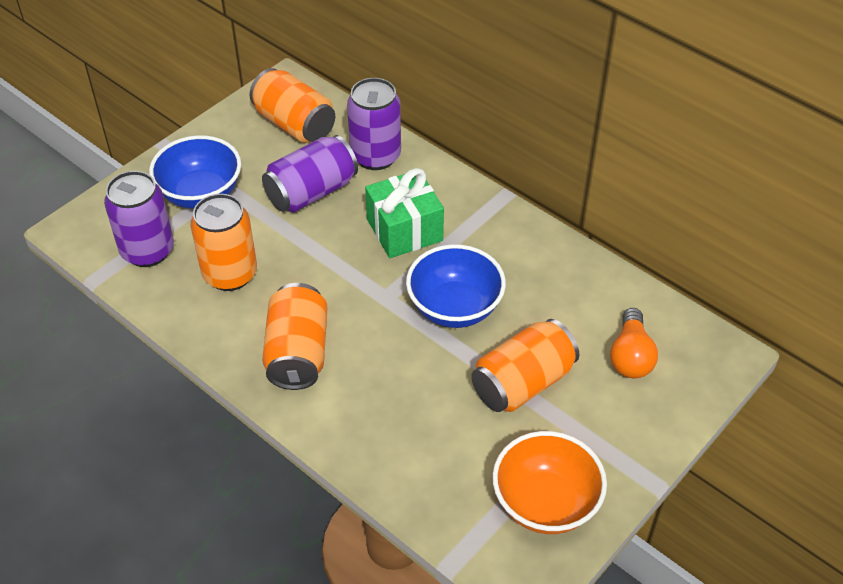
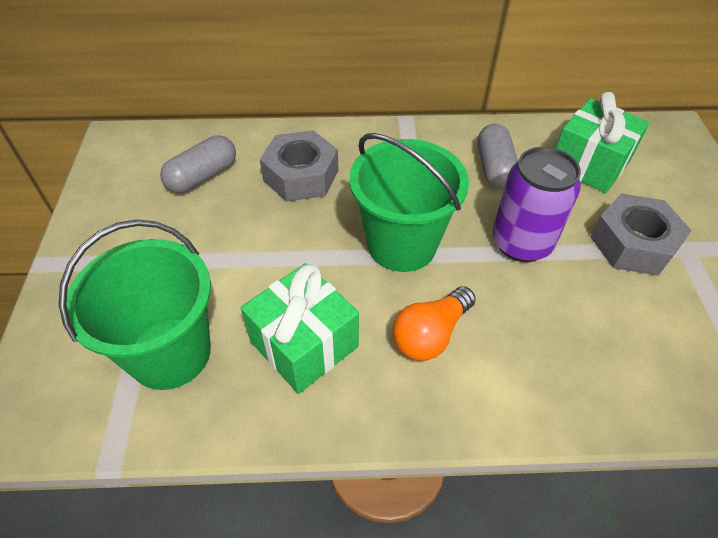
blue bowl: [149,135,241,208] [406,244,506,328] = 2 -> none = 0
green bucket: none = 0 -> [59,219,211,390] [349,133,469,272] = 2
green gift: [365,168,444,258] = 1 -> [241,263,359,394] [556,92,650,193] = 2
grey capsule: none = 0 -> [160,135,236,193] [478,124,518,190] = 2
grey nut: none = 0 -> [260,130,339,202] [590,194,692,276] = 2
orange bowl: [492,431,607,534] = 1 -> none = 0
orange can: [191,194,257,291] [250,68,335,143] [262,283,328,390] [471,319,579,412] = 4 -> none = 0
purple can: [104,171,174,267] [262,135,358,212] [347,78,401,170] = 3 -> [492,147,581,262] = 1

